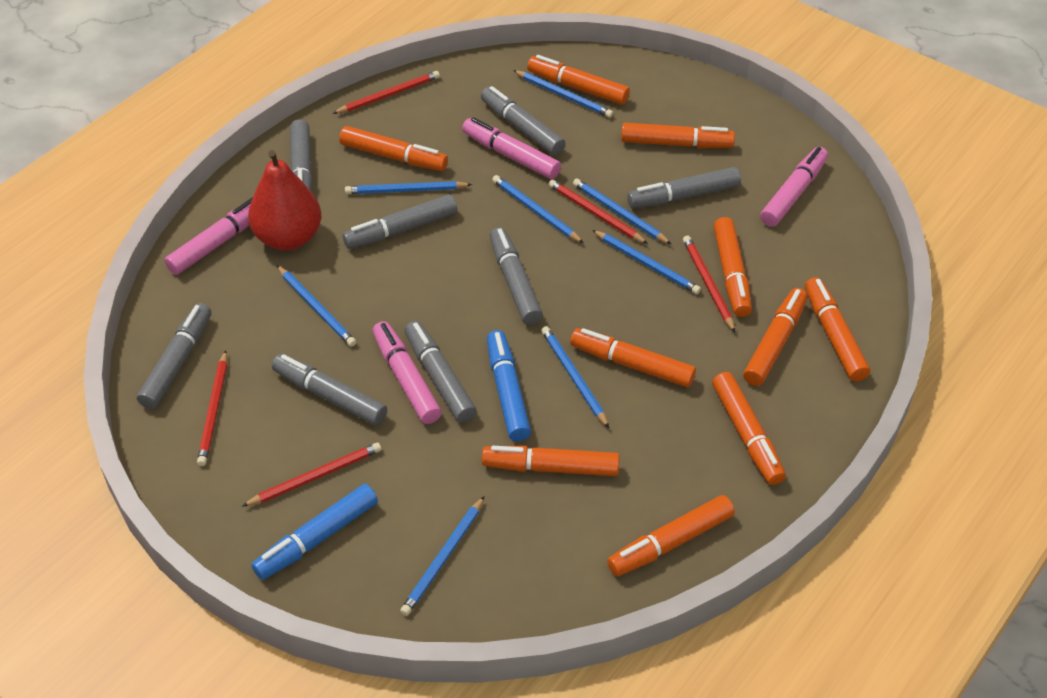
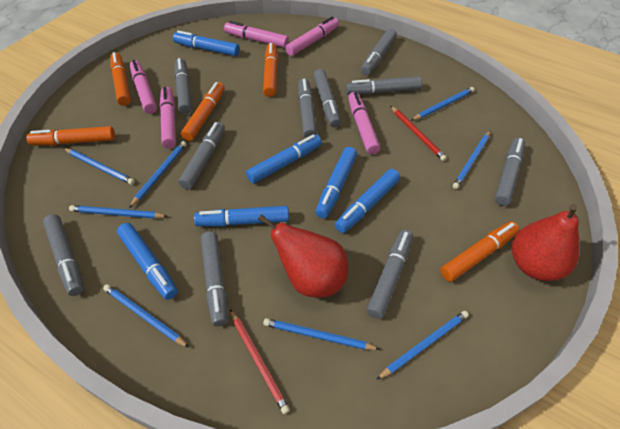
blue marker: [251,484,378,580] [487,330,531,441] = 2 -> [117,223,178,300] [173,31,239,56] [194,206,289,227] [246,134,322,184] [315,147,357,218] [335,169,400,233] = 6
grey marker: [137,303,211,409] [272,354,387,426] [290,119,313,192] [343,194,458,249] [404,321,477,423] [481,86,566,156] [490,227,543,325] [627,167,741,209] = 8 -> [43,214,84,296] [175,58,192,114] [178,122,225,189] [201,231,228,326] [298,79,317,138] [313,69,341,127] [346,76,422,95] [361,28,397,75] [367,229,413,319] [495,138,525,206] = 10
orange marker: [339,126,448,171] [482,446,620,476] [527,55,630,105] [570,328,696,388] [607,495,735,576] [621,123,735,148] [712,372,786,485] [713,217,752,317] [743,288,808,386] [805,277,870,382] = 10 -> [26,126,115,145] [110,52,131,106] [181,82,225,141] [263,43,278,97] [440,221,520,282] = 5
pink marker: [164,197,253,275] [372,321,442,424] [462,117,561,179] [760,147,828,227] = 4 -> [130,60,157,114] [160,87,176,148] [224,21,289,48] [285,17,339,56] [348,92,380,155] = 5
red pear: [248,150,321,250] = 1 -> [258,214,348,298] [512,204,579,281] = 2
red pencil: [197,350,227,466] [242,443,381,507] [332,71,440,114] [548,180,648,244] [683,236,735,332] = 5 -> [230,309,290,414] [390,106,447,161] = 2

